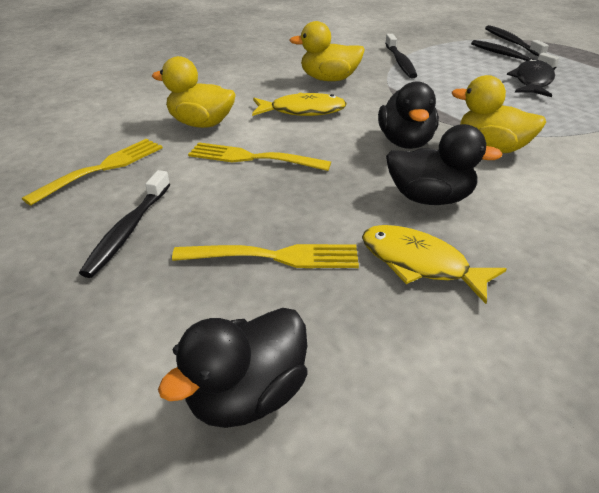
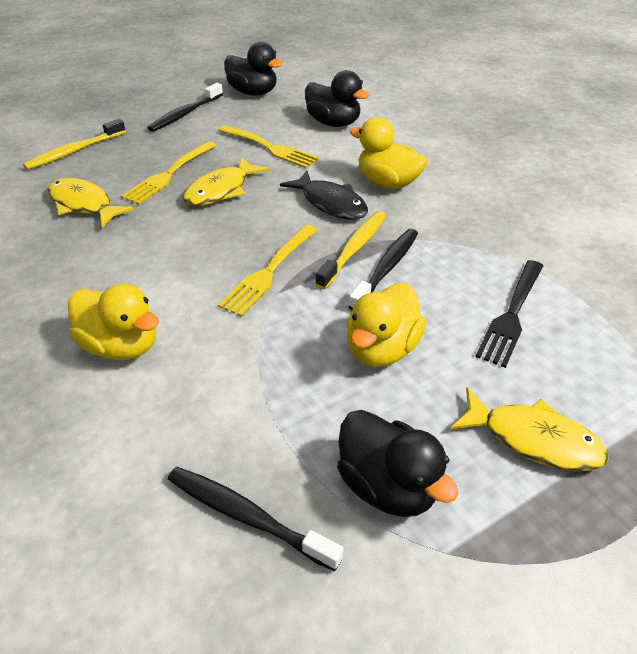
black fork: none = 0 -> [475,260,543,368] = 1
black toothbrush: [79,170,170,278] [385,34,417,78] [471,40,559,70] [485,25,549,56] = 4 -> [147,83,223,132] [168,467,344,571] [348,229,418,310] = 3
yellow fish: [252,92,347,116] [362,225,507,304] = 2 -> [48,178,134,228] [183,157,269,206] [450,388,609,471] = 3
yellow toothbrush: none = 0 -> [23,119,126,170] [315,211,386,289] = 2

